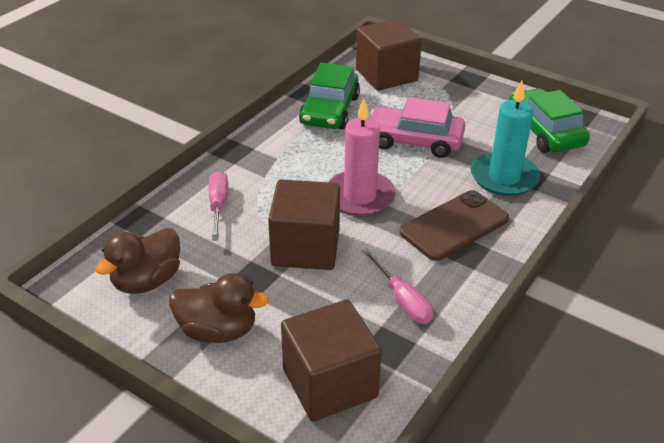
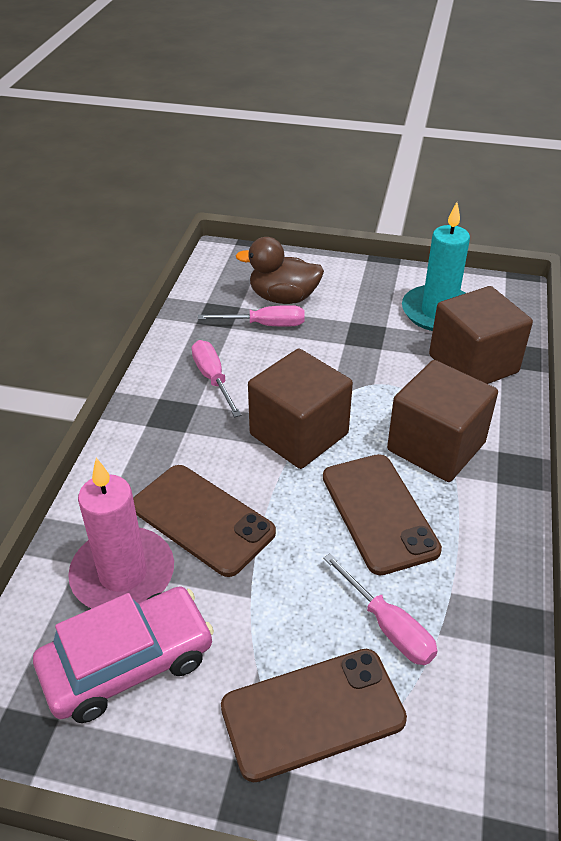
brown duck: [95,228,180,294] [169,273,269,343] = 2 -> [235,237,324,304] = 1
brown phone: [400,190,509,261] = 1 -> [133,465,276,577] [221,649,407,782] [323,454,442,575] = 3
green car: [299,63,360,129] [509,88,590,153] = 2 -> none = 0
pink screwdriver: [209,171,228,241] [363,248,433,324] = 2 -> [192,340,241,417] [198,305,305,327] [323,553,437,665] = 3

